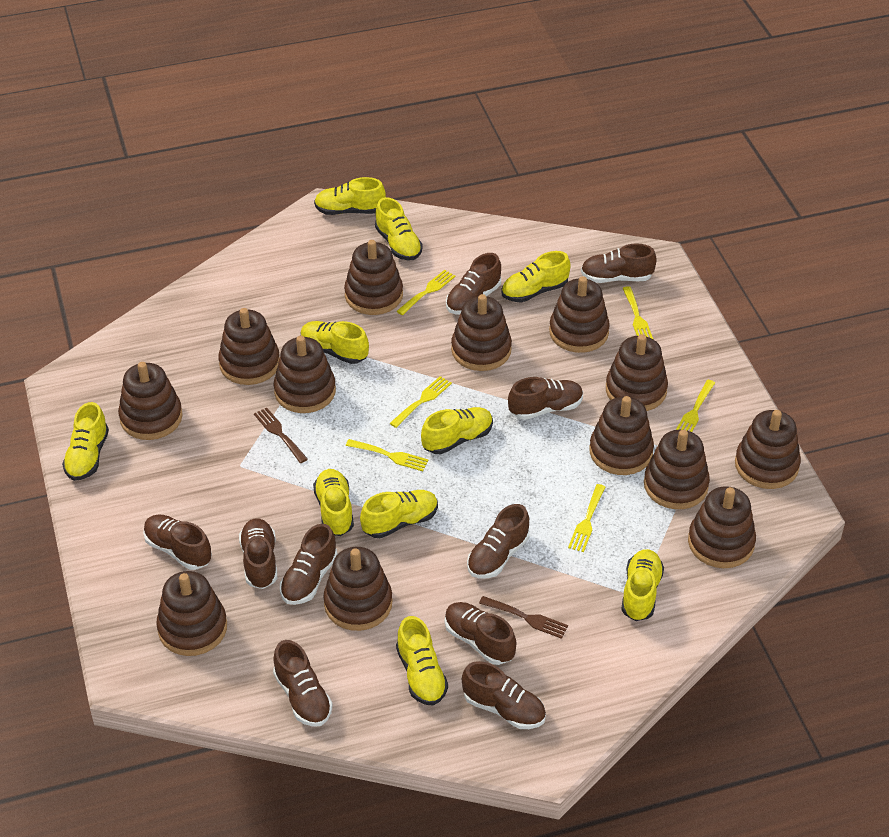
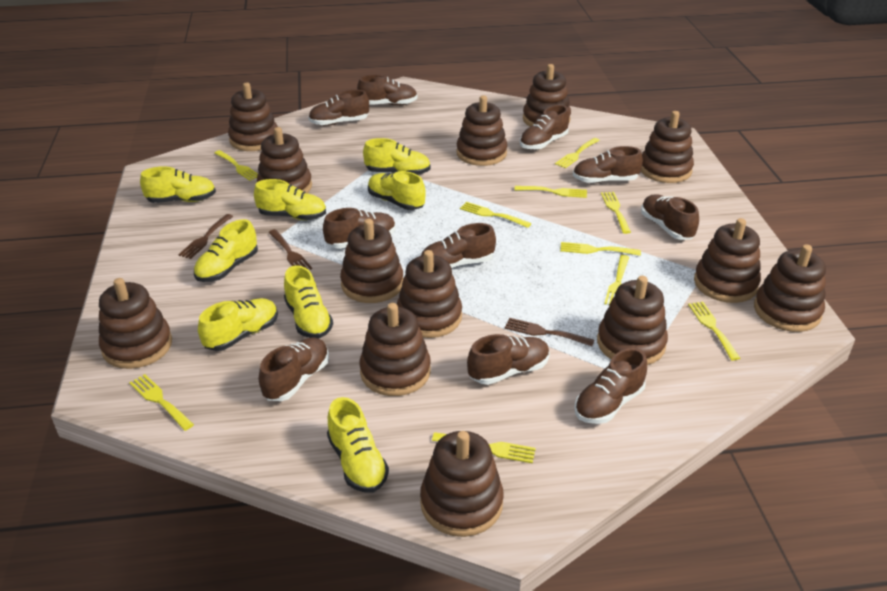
brown fork: [254,408,308,463] [479,596,568,639] = 2 -> [178,214,233,259] [268,229,312,270] [505,318,594,346] = 3
yellow fork: [346,439,429,471] [390,376,452,428] [397,270,455,315] [568,484,605,552] [622,286,654,340] [676,380,715,432] = 6 -> [129,374,194,431] [215,150,258,181] [432,432,536,463] [460,202,531,228] [515,186,587,198] [555,138,600,168] [560,242,641,256] [601,192,631,234] [604,255,629,305] [688,301,740,360] = 10
yellow shoe: [62,402,109,481] [301,321,369,364] [313,469,354,536] [314,177,386,215] [360,490,438,538] [375,197,423,260] [396,616,448,706] [421,407,493,454] [501,251,571,303] [621,549,664,621] = 10 -> [140,166,216,203] [194,219,258,282] [198,298,278,351] [254,179,326,220] [284,265,333,338] [327,397,389,493] [363,138,431,175] [368,171,426,210] = 8

